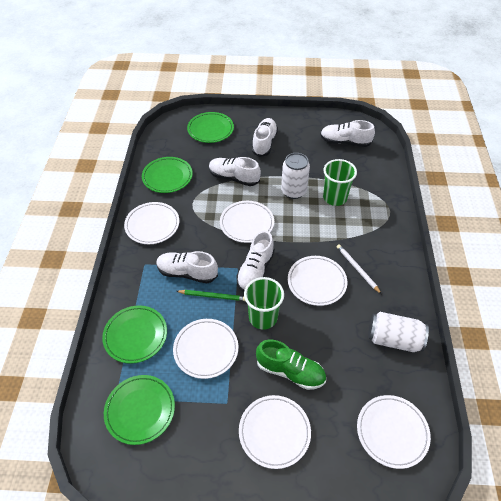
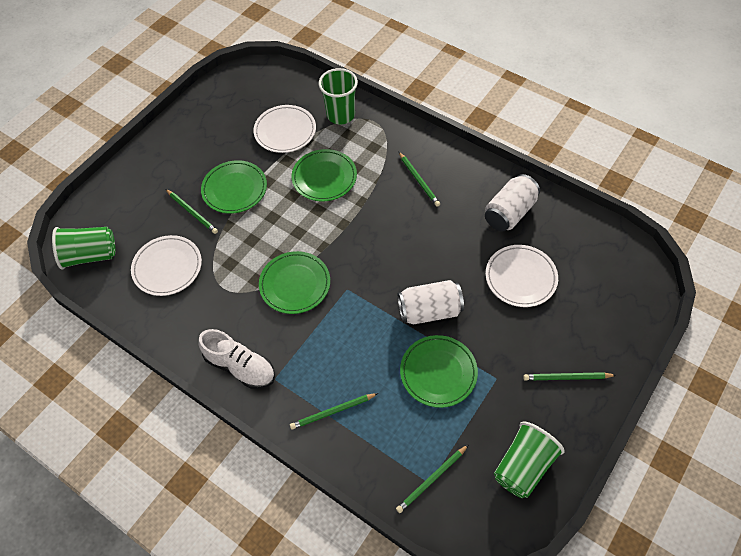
green cup: [244,277,284,330] [323,159,357,206] = 2 -> [52,227,115,270] [319,68,358,124] [494,421,565,498] = 3
green pencil: [176,290,245,301] = 1 -> [166,189,218,234] [290,393,378,430] [396,444,469,513] [399,152,440,207] [523,372,616,381] = 5
green shoe: [256,339,326,390] = 1 -> none = 0
white pencil: [337,244,381,294] = 1 -> none = 0
white plate: [124,202,179,244] [173,319,238,379] [220,201,274,243] [239,395,311,469] [288,256,347,306] [357,395,431,469] = 6 -> [131,235,202,296] [254,105,316,153] [485,245,558,307] = 3
white shoe: [156,251,218,283] [209,157,261,186] [236,231,275,292] [252,118,278,157] [320,120,375,147] = 5 -> [198,329,275,389] = 1

